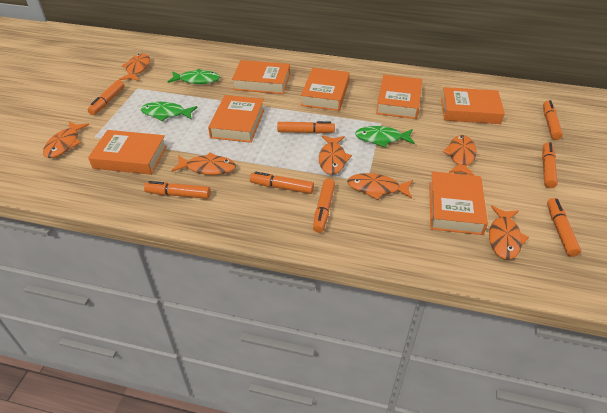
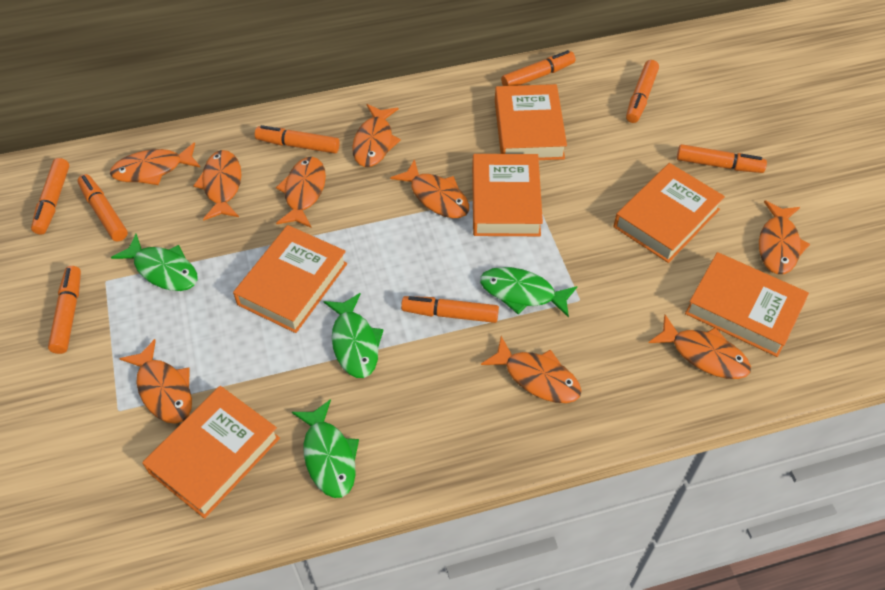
green fish: [141,102,198,121] [168,69,220,84] [355,126,415,147] = 3 -> [111,234,198,291] [292,399,359,498] [323,293,384,378] [480,267,577,318] = 4
orange book: [88,130,167,175] [208,95,265,143] [232,60,290,94] [301,68,350,111] [376,75,422,119] [429,171,488,235] [441,87,505,124] = 7 -> [142,386,280,519] [233,225,347,333] [472,154,543,236] [495,84,567,160] [614,163,725,263] [685,252,809,357] = 6
orange fish: [43,121,89,158] [119,53,150,81] [171,153,236,175] [319,135,352,175] [347,173,413,200] [443,135,476,176] [489,206,529,259] = 7 -> [110,142,201,185] [119,339,192,424] [193,150,241,221] [276,157,326,228] [352,104,401,167] [390,159,469,218] [481,336,582,403] [648,315,751,379] [759,200,810,274] = 9

